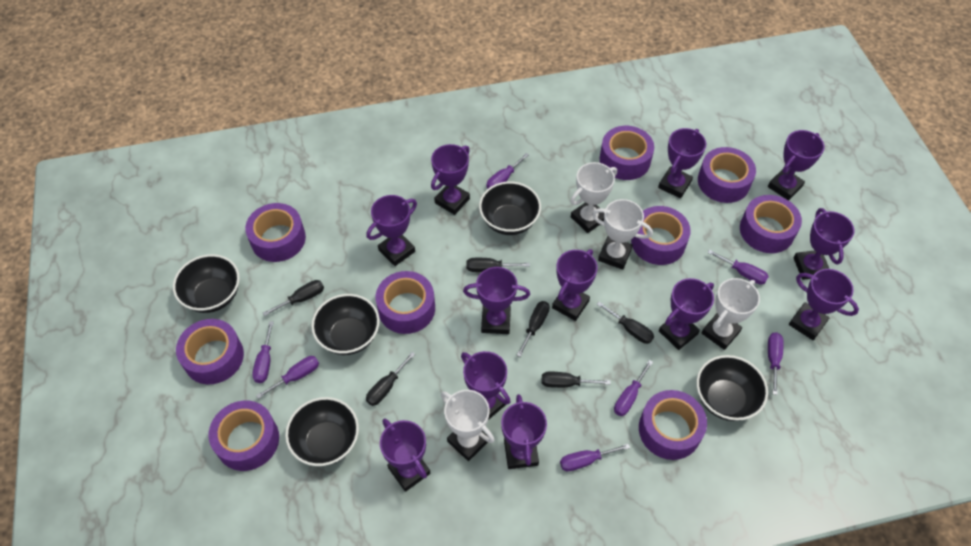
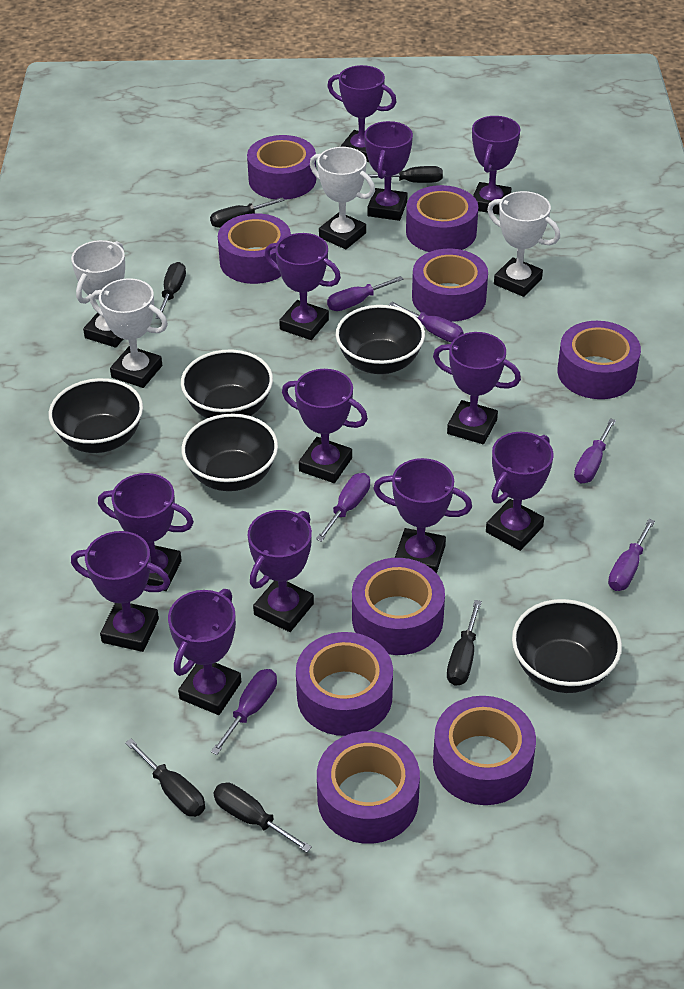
purple screwdriver: [252,321,274,383] [256,356,319,399] [486,153,529,189] [560,444,630,471] [614,360,653,416] [707,250,769,284] [768,332,784,395] = 7 -> [211,669,277,755] [316,473,370,542] [327,276,403,311] [389,302,463,342] [574,418,616,483] [608,519,655,591] = 6

